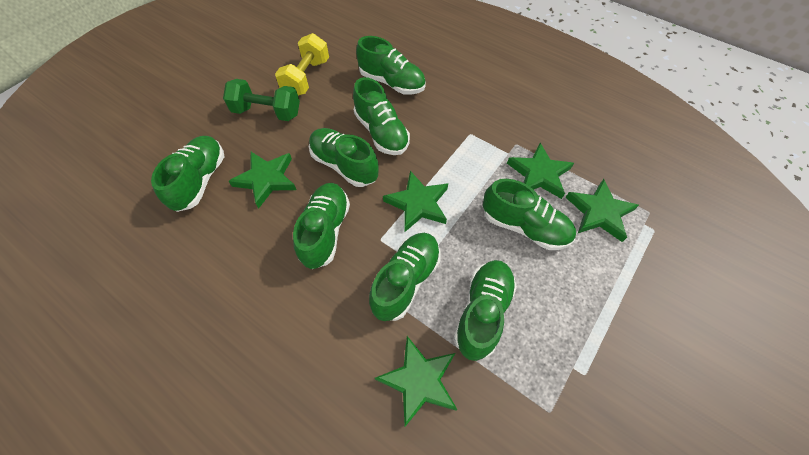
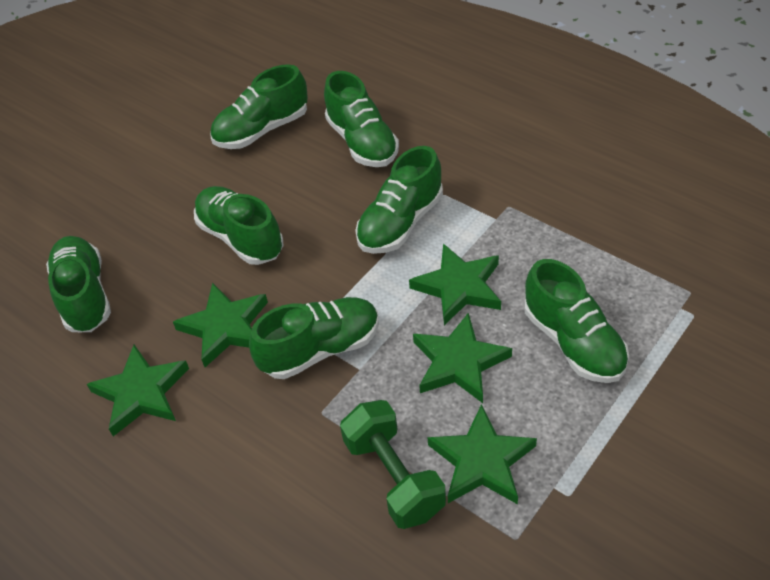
green shoe: [151,136,224,212] [293,183,350,269] [309,128,379,187] [353,77,410,155] [356,36,426,95] [369,233,441,321] [454,260,517,361] [483,179,576,250] = 8 -> [46,236,111,332] [194,186,284,265] [210,64,308,149] [249,297,379,379] [324,71,399,167] [355,146,443,254] [525,259,629,383] = 7
yellow dumbbell: [275,33,329,96] = 1 -> none = 0

